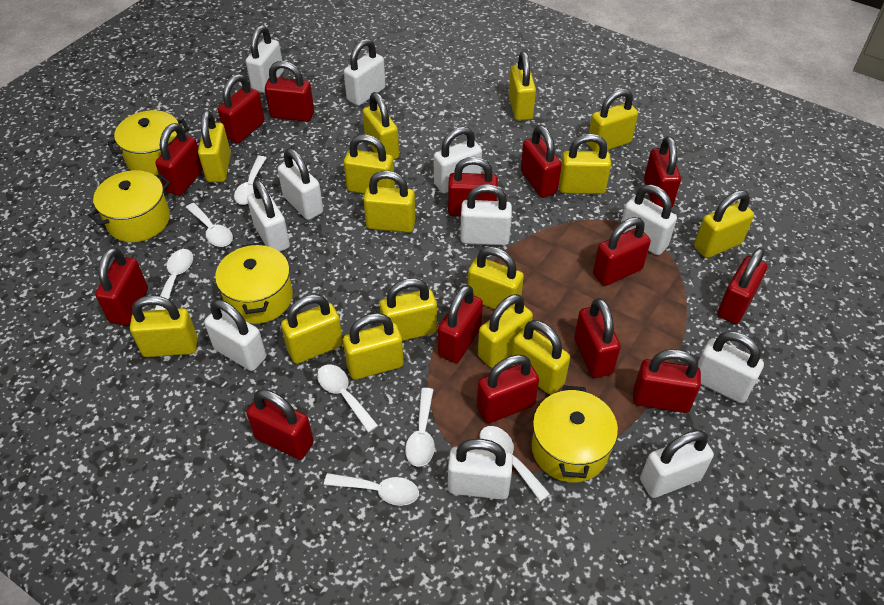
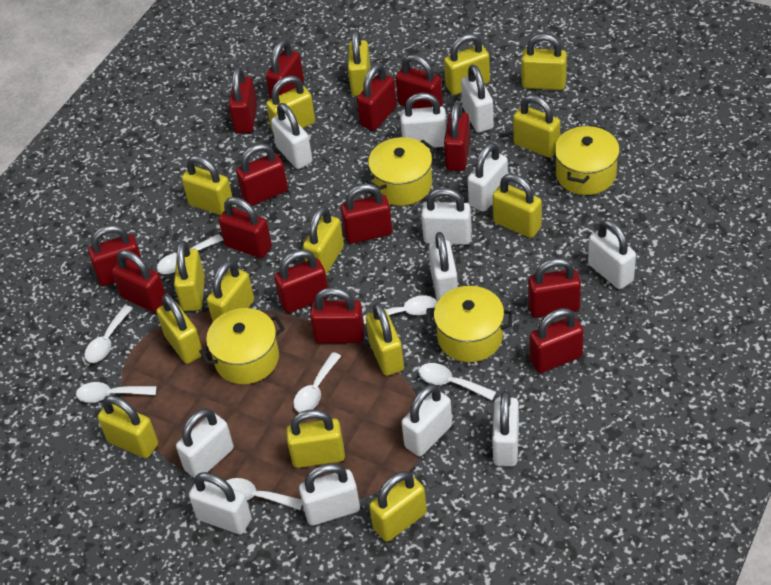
white padlock: [204,300,266,371] [246,25,284,93] [247,180,290,252] [278,148,323,220] [344,39,386,106] [434,127,482,193] [448,439,513,500] [460,184,512,245] [621,185,677,255] [640,430,714,498] [698,331,764,403] = 11 -> [176,408,234,479] [189,472,251,534] [271,103,312,169] [299,463,360,526] [400,93,447,148] [401,384,452,456] [421,188,472,245] [429,232,458,302] [461,65,494,132] [467,142,508,212] [492,391,519,466] [588,220,636,289] = 12

